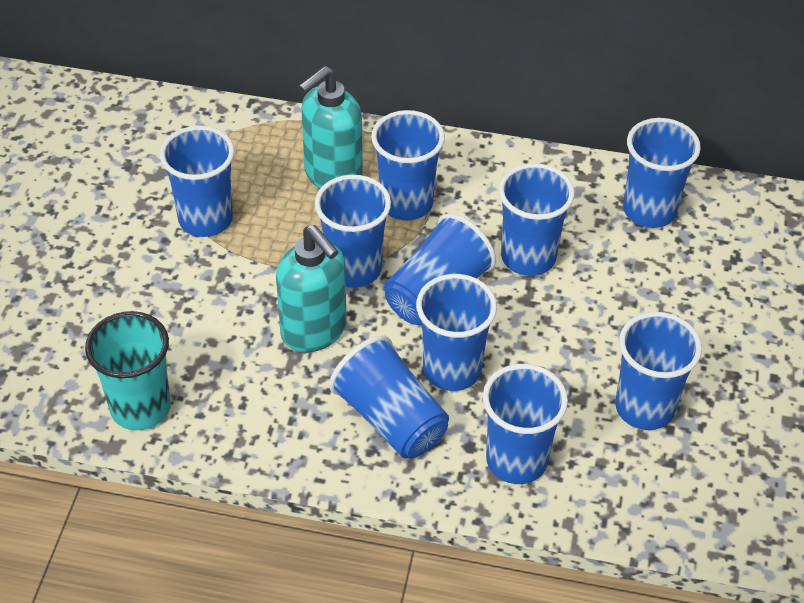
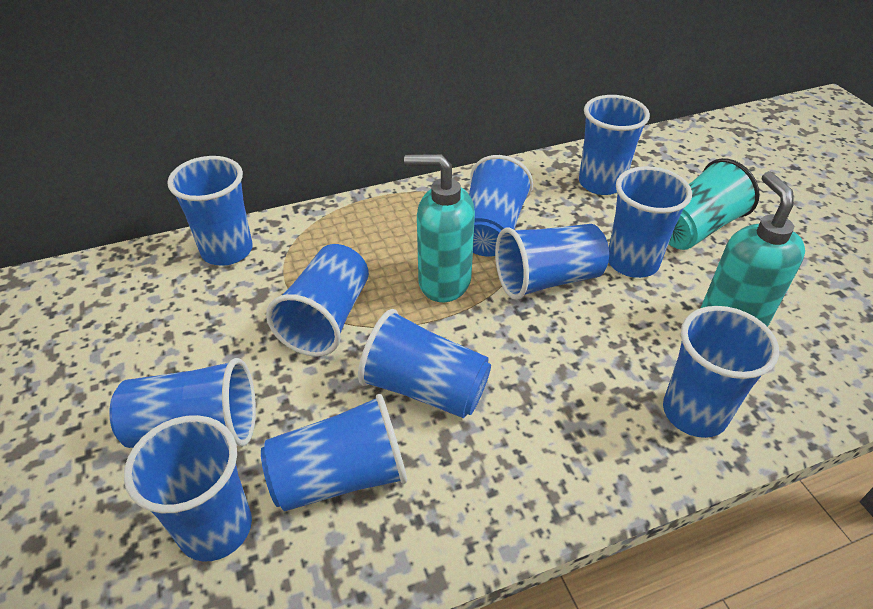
blue cup: [160,126,234,237] [315,175,391,288] [329,336,449,458] [371,110,445,220] [384,214,496,326] [416,274,497,391] [483,364,568,484] [499,163,575,276] [615,312,702,430] [623,118,701,228] = 10 -> [109,358,256,448] [124,415,252,562] [167,156,253,266] [261,394,407,511] [266,244,369,357] [358,309,491,418] [469,155,533,257] [495,224,609,300] [579,95,650,195] [609,166,692,278] [663,306,779,438] = 11

